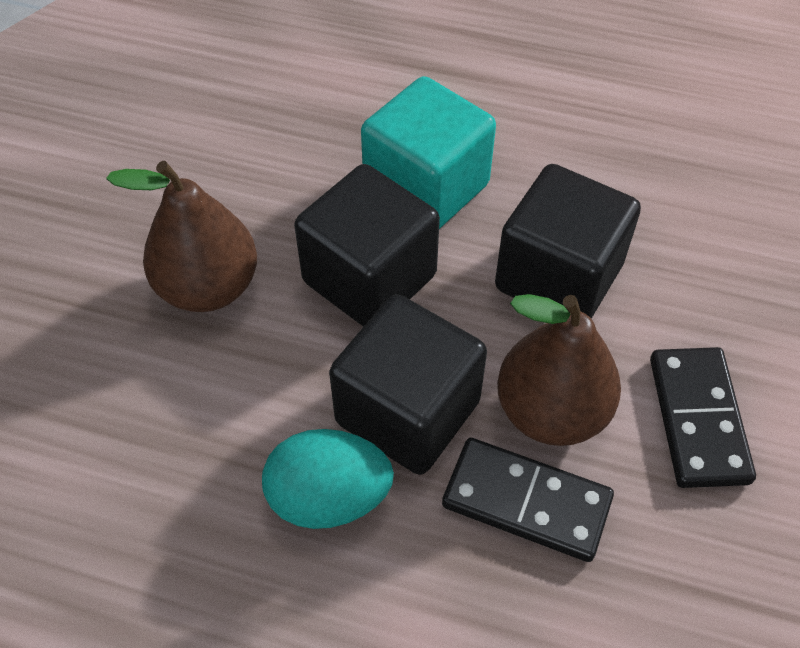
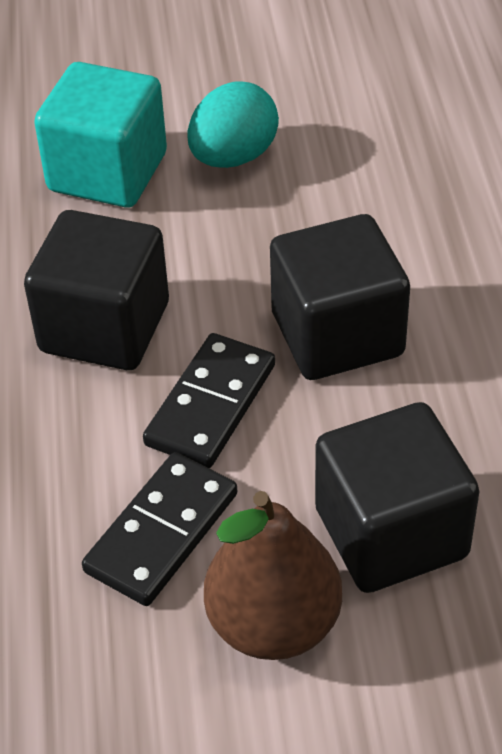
brown pear: [106,161,257,312] [497,294,621,446] = 2 -> [204,491,342,660] = 1

